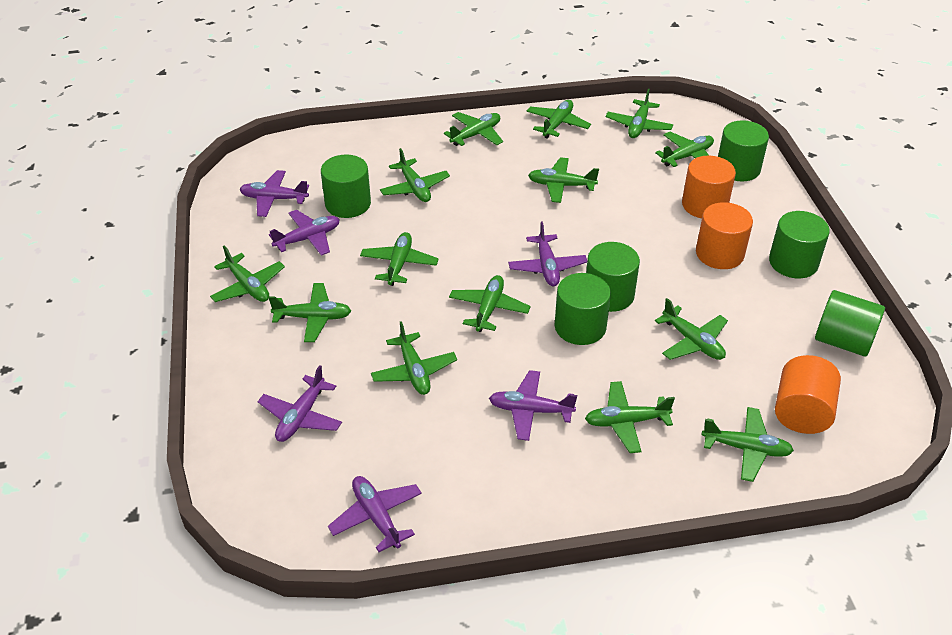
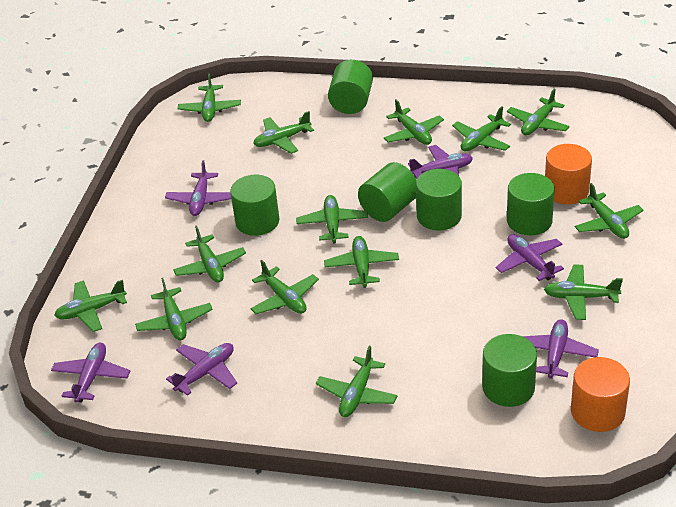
orange cylinder: [682,156,736,218] [696,202,753,269] [775,355,841,434] = 3 -> [545,144,592,205] [571,357,630,432] = 2

